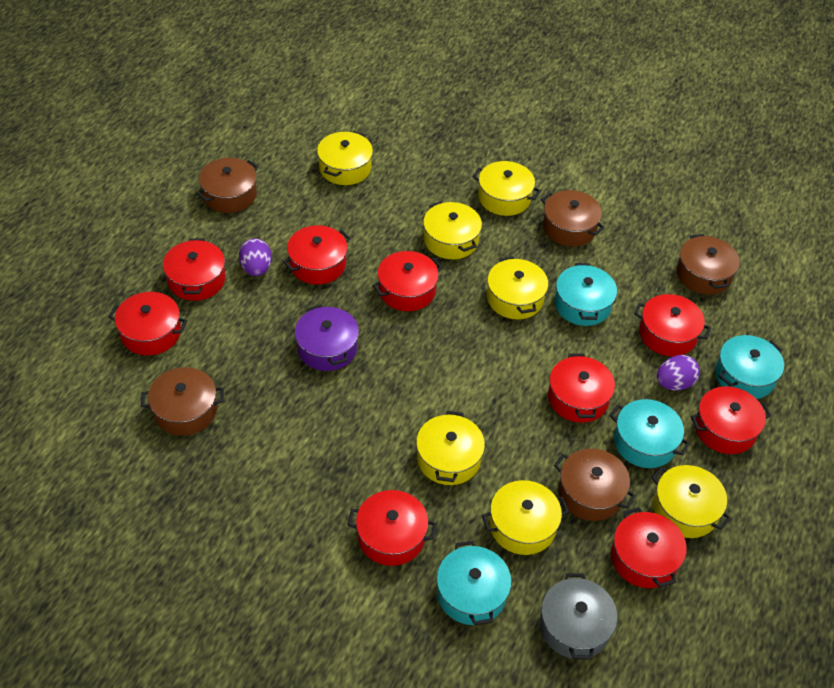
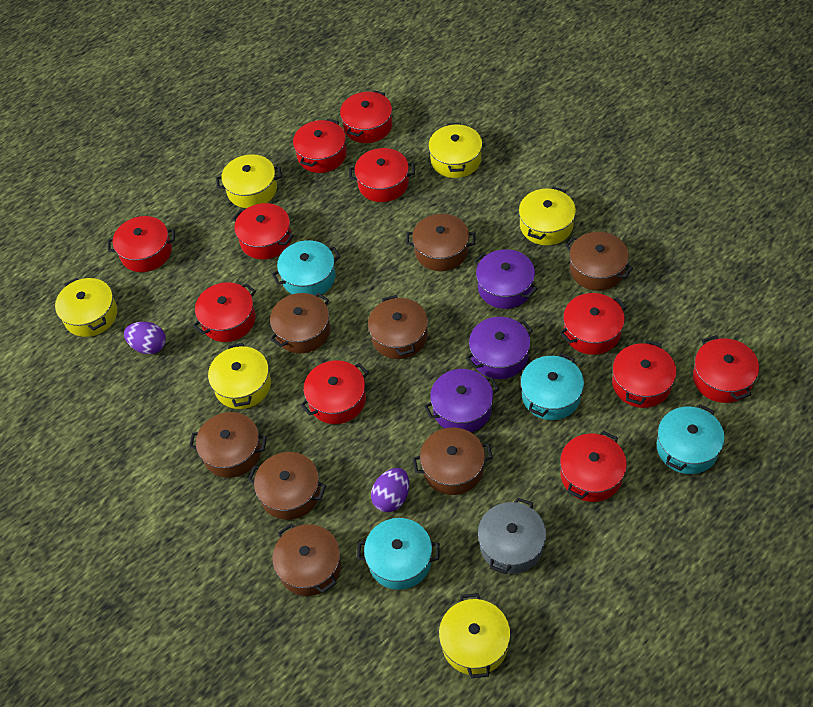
brown pot: [141,367,224,436] [197,158,258,213] [541,190,605,246] [554,449,636,521] [676,234,740,295] = 5 -> [189,412,267,478] [248,452,326,520] [270,293,330,353] [272,523,341,596] [368,295,428,359] [406,214,476,271] [412,427,493,495] [565,232,633,291] = 8
purple pot: [295,304,359,371] = 1 -> [424,369,499,432] [466,317,533,379] [474,249,538,309] = 3
red pot: [109,292,187,355] [163,238,226,301] [283,225,351,285] [347,490,437,566] [372,251,443,311] [548,353,615,423] [611,507,687,588] [634,294,711,356] [691,386,771,454] = 9 -> [108,216,175,272] [193,282,256,342] [232,203,294,259] [293,119,347,173] [300,360,369,424] [340,90,392,143] [349,148,415,202] [560,293,627,355] [560,431,627,502] [612,340,676,408] [693,335,759,403] = 11
yellow pot: [317,131,373,185] [416,411,485,485] [423,201,482,259] [473,161,541,216] [482,480,569,555] [487,256,548,319] [652,465,731,538] = 7 -> [55,278,117,337] [208,343,271,409] [216,154,282,208] [428,123,482,178] [439,593,511,678] [519,187,576,245] = 6

